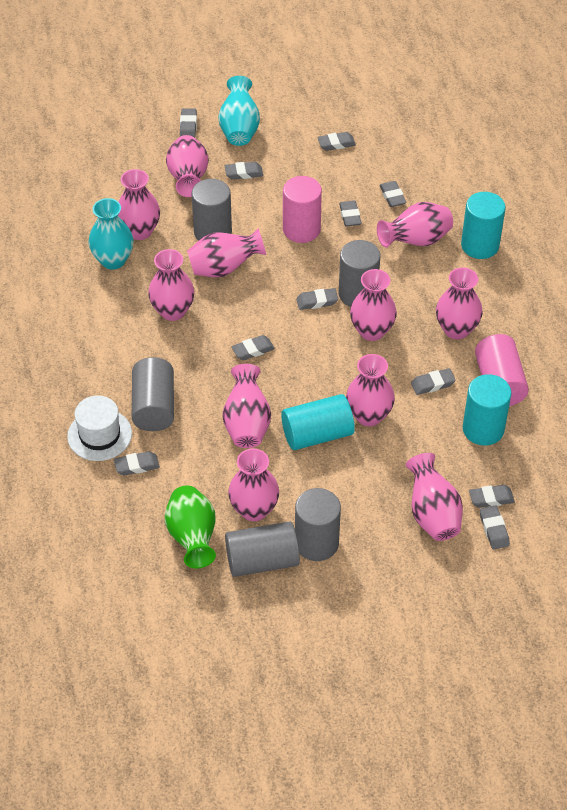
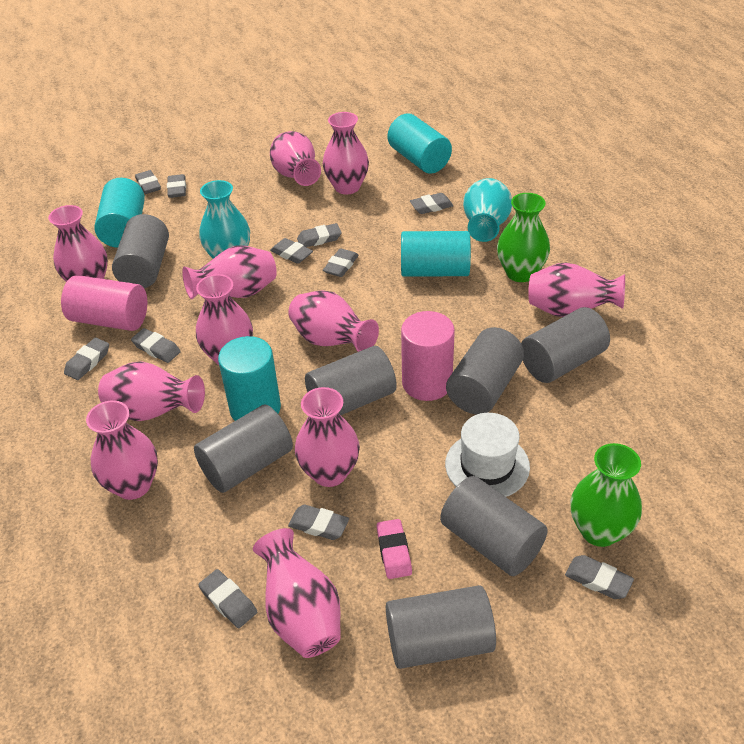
green vase: [165,486,216,568] = 1 -> [497,193,550,282] [571,443,642,547] = 2
grey cylinder: [132,357,174,431] [191,179,232,241] [225,521,300,577] [295,488,341,561] [339,240,380,307] = 5 -> [112,214,169,288] [194,405,293,493] [305,346,397,415] [386,585,496,669] [440,476,548,576] [446,327,524,415] [521,307,610,383] = 7
pink eraser: none = 0 -> [377,519,412,579] = 1
turquoise cylinder: [281,394,355,450] [461,192,506,259] [463,374,511,446] = 3 -> [94,178,145,248] [218,336,281,421] [388,113,452,174] [401,231,471,277] = 4

